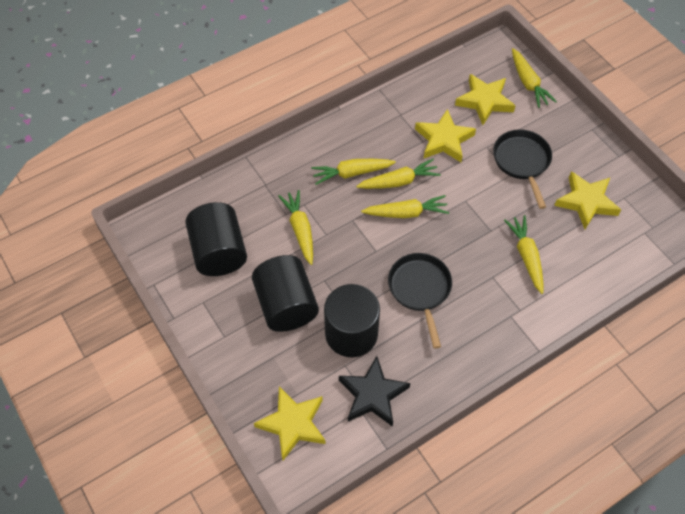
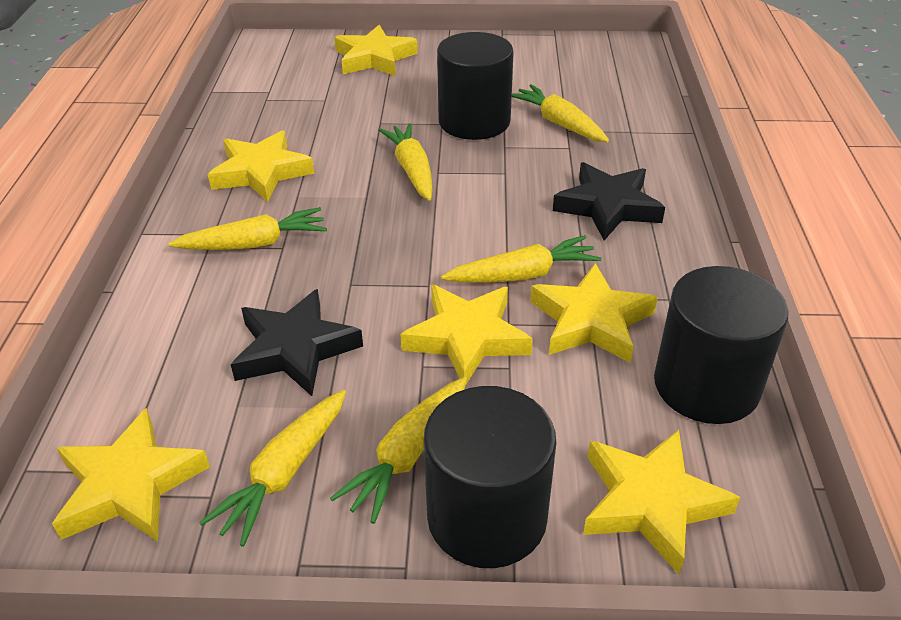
black pan: [388,253,452,349] [493,129,552,209] = 2 -> none = 0
black star: [339,356,410,427] = 1 -> [230,289,363,396] [553,162,665,240] = 2
yellow star: [254,387,326,460] [415,109,476,162] [455,74,516,125] [554,171,621,229] = 4 -> [52,408,210,542] [208,130,314,202] [334,25,418,76] [401,284,533,386] [530,263,658,363] [583,430,740,574] = 6

